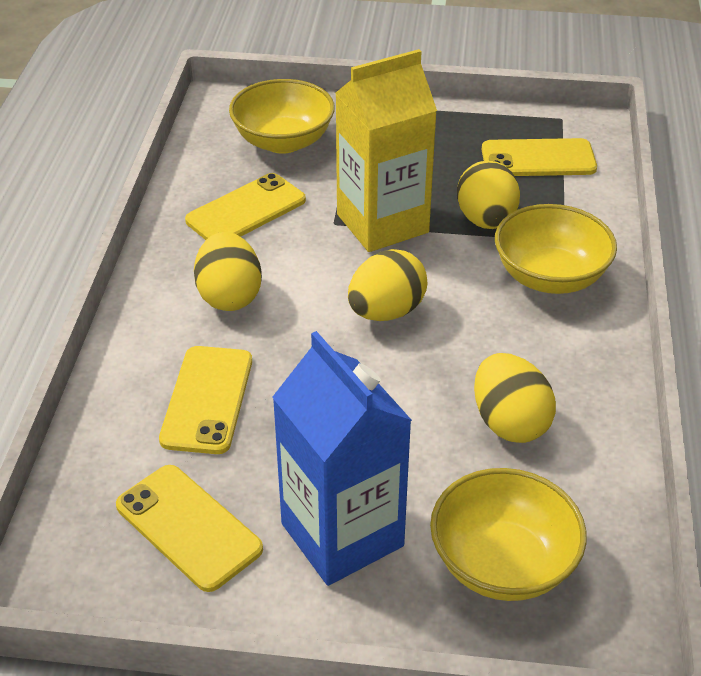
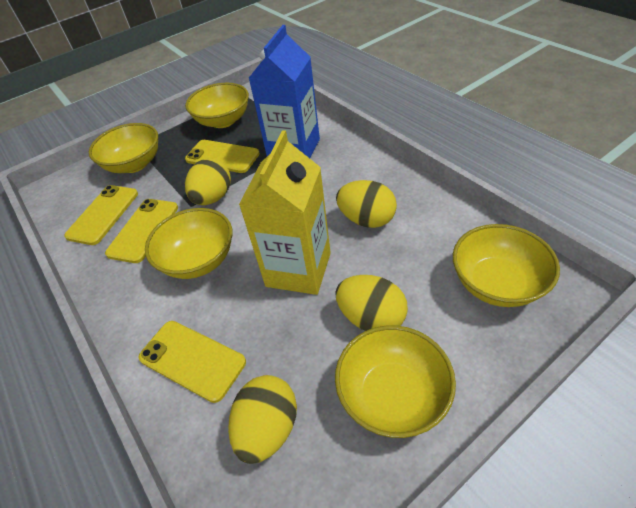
yellow bowl: [229,79,335,154] [430,468,587,601] [495,204,617,294] = 3 -> [89,123,158,173] [145,208,232,279] [185,83,249,128] [335,325,456,438] [453,224,560,307] = 5

